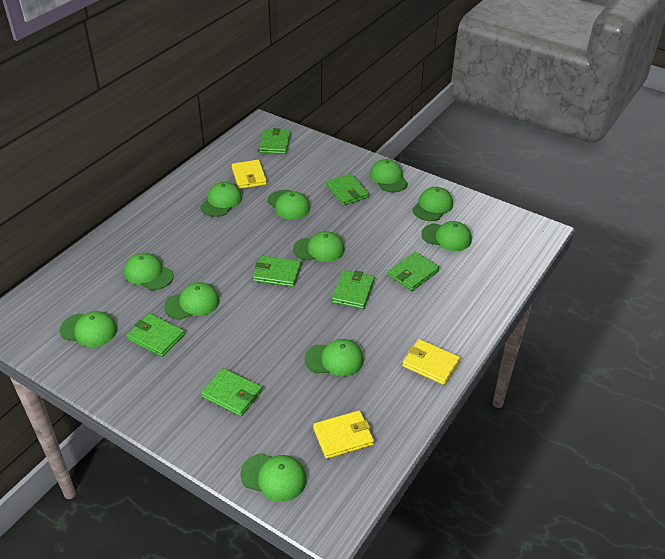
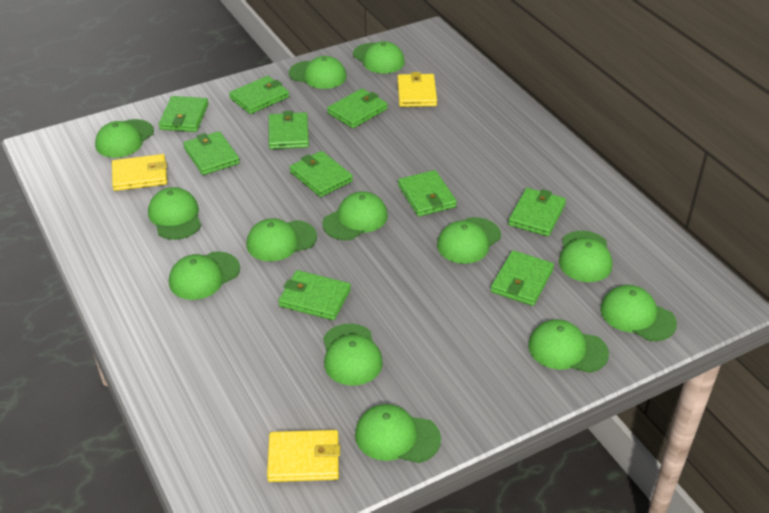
green cap: [60,311,117,347] [124,253,174,290] [164,282,220,320] [200,182,242,217] [241,453,307,502] [268,190,310,220] [293,231,344,262] [304,339,364,377] [370,159,408,192] [412,187,453,221] [421,221,472,251] = 11 -> [95,119,154,158] [148,187,201,240] [169,251,240,300] [246,218,317,261] [289,56,346,89] [323,191,388,240] [323,323,383,386] [353,41,405,74] [355,404,441,463] [437,217,501,264] [528,319,609,373] [559,231,612,282] [600,285,677,341] = 13
green wallet: [126,314,185,357] [201,368,262,417] [253,256,301,287] [259,128,290,154] [326,174,369,205] [332,270,374,309] [388,252,439,291] = 7 -> [159,96,208,132] [183,131,240,175] [229,76,289,114] [269,111,309,149] [278,270,351,320] [290,151,353,197] [327,88,388,128] [398,170,457,217] [491,250,554,306] [508,188,566,236] = 10

